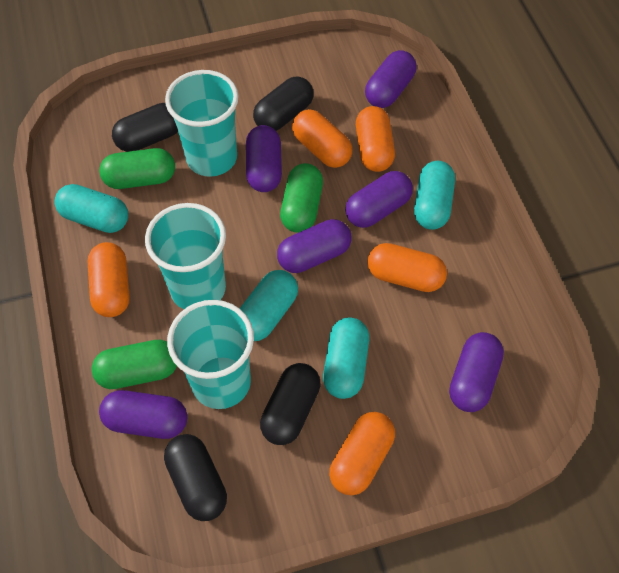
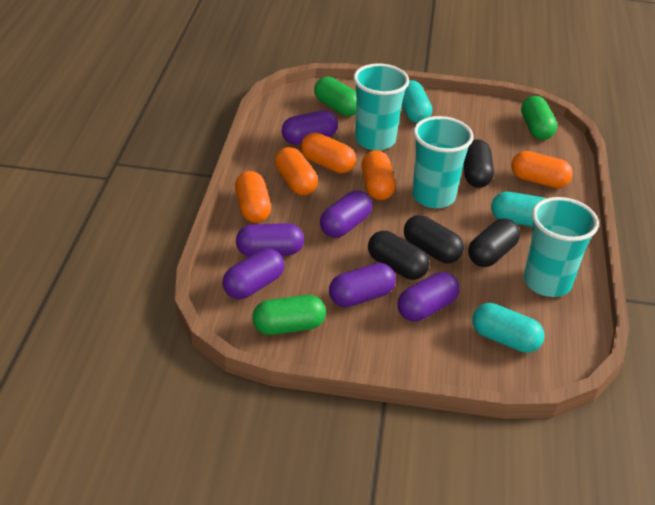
turquoise capsule: [54,184,128,233] [240,270,298,341] [323,317,369,399] [414,161,455,230] = 4 -> [402,80,432,123] [472,303,545,353] [491,192,547,227] = 3

